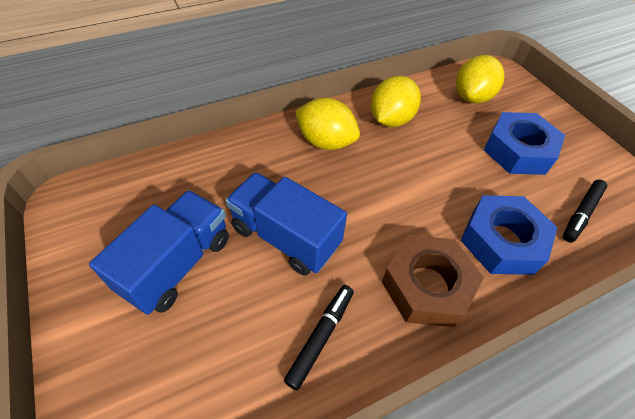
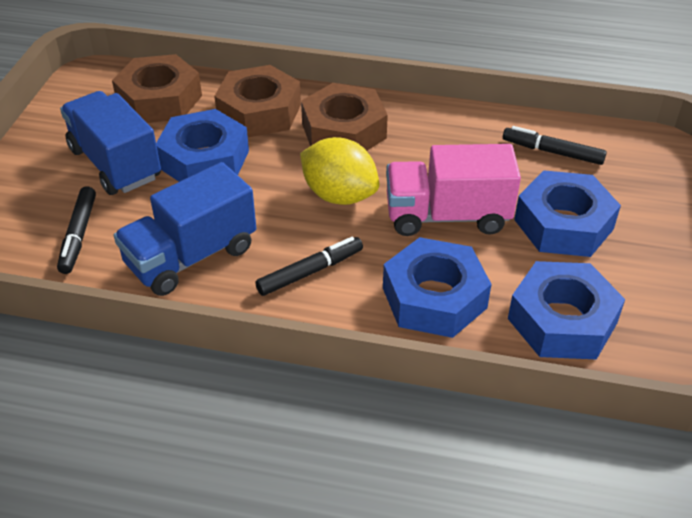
black marker: [284,285,354,390] [563,180,607,243] = 2 -> [57,186,96,274] [255,237,363,296] [503,126,607,165] = 3
blue nut: [460,195,558,275] [484,112,565,175] = 2 -> [156,109,249,182] [383,237,492,338] [508,261,625,360] [514,170,621,257] = 4
brown nut: [382,235,484,327] = 1 -> [112,54,202,123] [214,65,301,137] [301,83,388,151] = 3
pink truck: none = 0 -> [386,144,521,236] = 1
yellow lemon: [295,98,360,150] [371,76,421,127] [456,55,505,104] = 3 -> [300,137,379,205] = 1

